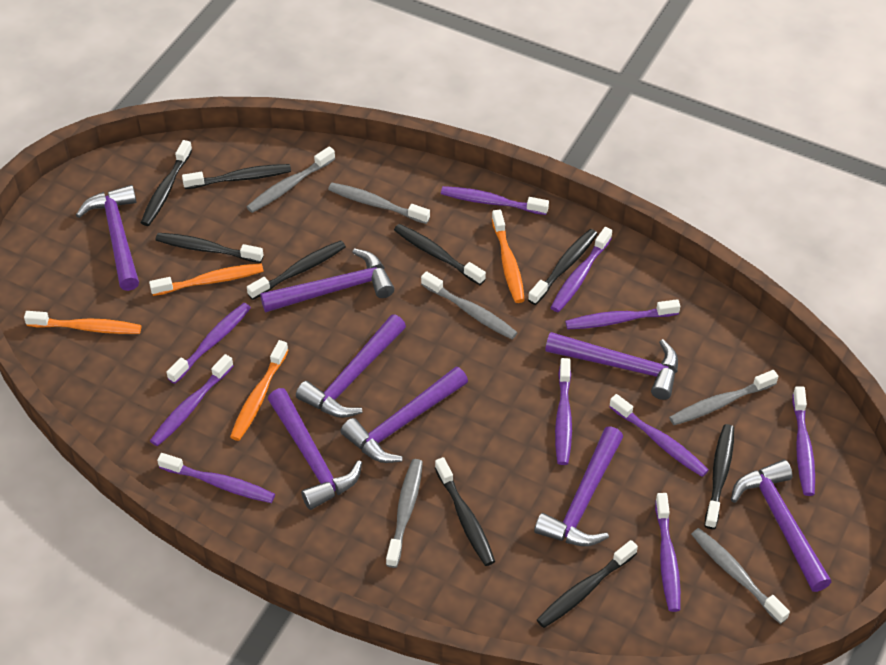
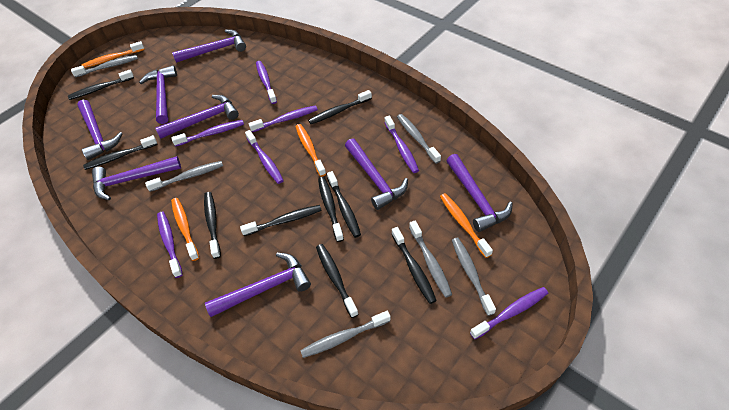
purple toothbrush: [150,354,233,446] [157,453,275,503] [167,303,251,384] [441,186,549,215] [550,227,612,312] [555,358,572,465] [565,299,680,329] [609,394,709,477] [655,493,681,612] [792,386,815,496] = 10 -> [157,212,183,278] [171,120,244,147] [245,130,284,184] [249,105,318,132] [256,61,277,104] [384,116,419,173] [470,287,548,340] = 7

